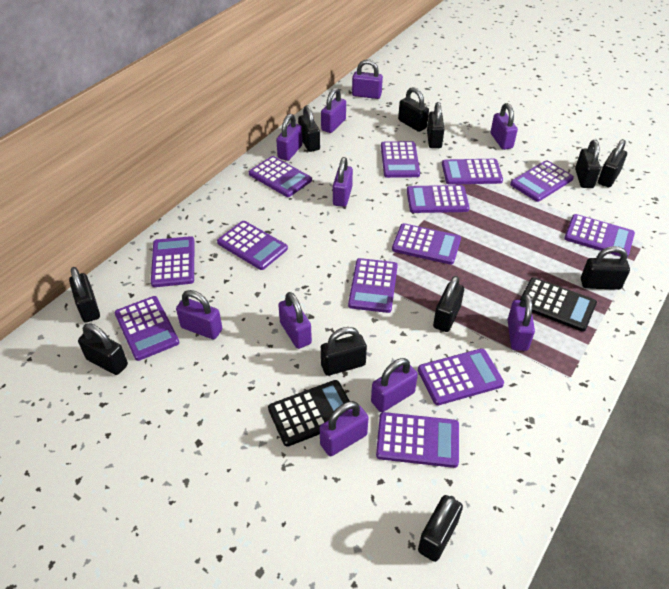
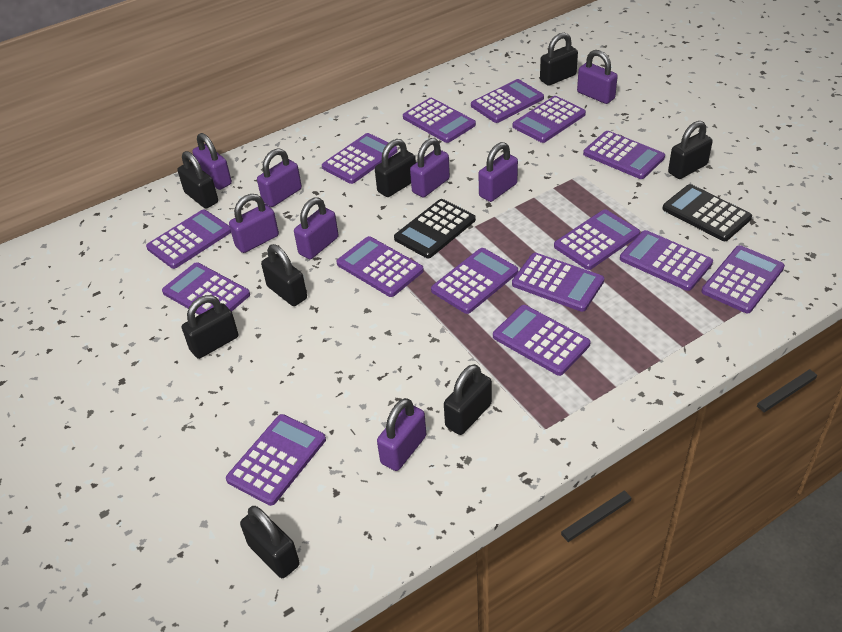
black padlock: [69,267,100,323] [78,323,128,375] [298,105,320,152] [321,327,367,376] [398,87,429,132] [418,495,463,562] [427,102,444,148] [433,276,464,332] [575,140,601,188] [581,246,630,290] [598,139,627,187] = 11 -> [177,151,218,209] [182,295,238,359] [240,506,300,578] [261,244,307,306] [375,139,416,197] [444,364,492,435] [540,33,578,86] [668,121,713,179] = 8
purple calculator: [115,296,179,361] [151,236,194,287] [217,221,288,270] [249,156,312,197] [348,258,398,313] [376,412,459,468] [381,141,420,178] [392,223,461,265] [407,185,469,213] [418,348,504,405] [442,159,503,185] [510,160,574,202] [564,214,635,257] = 13 -> [146,209,231,269] [162,262,250,315] [226,414,326,506] [322,133,398,184] [337,236,424,297] [403,98,476,143] [431,248,518,314] [471,79,544,123] [493,305,591,376] [512,96,586,143] [512,253,604,312] [554,209,640,270] [583,131,665,179] [620,230,713,291] [701,245,785,313] = 15
purple padlock: [176,290,222,339] [276,114,302,161] [278,292,312,349] [320,401,368,456] [321,88,346,133] [333,157,353,207] [352,59,383,99] [371,358,418,412] [491,103,518,150] [507,293,535,351] = 10 -> [192,133,232,190] [229,194,279,253] [257,148,302,207] [294,197,339,259] [377,398,426,471] [410,138,450,197] [478,142,518,202] [577,50,618,104] = 8

